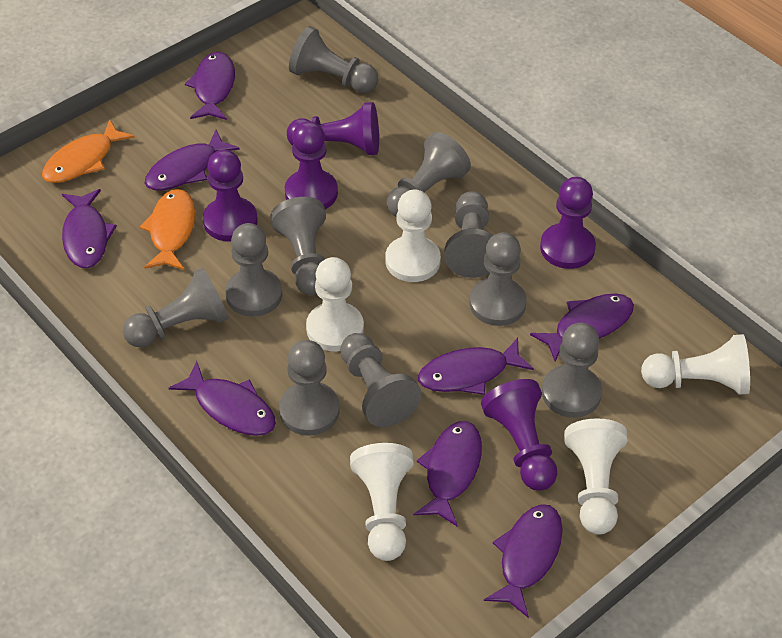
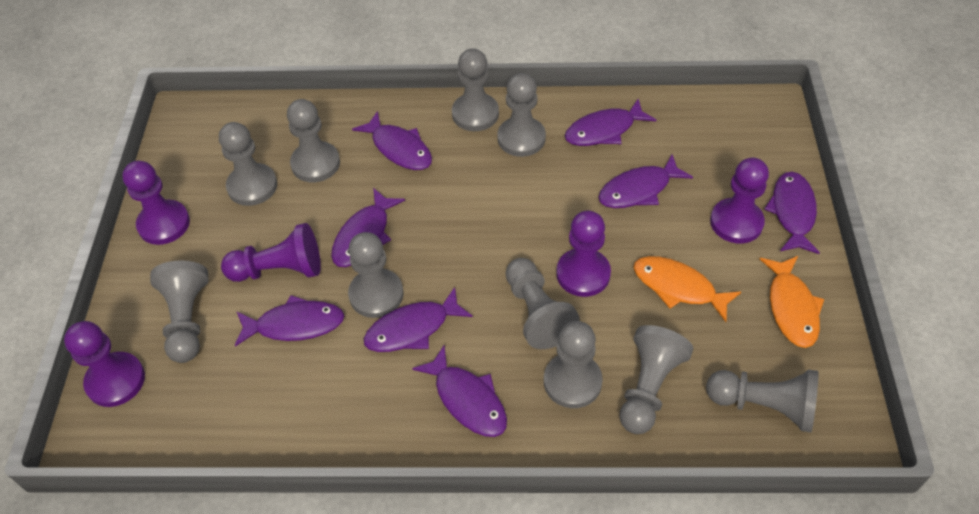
white pawn: [306,257,364,351] [350,443,414,561] [385,189,441,282] [564,418,628,535] [641,334,750,395] = 5 -> none = 0

